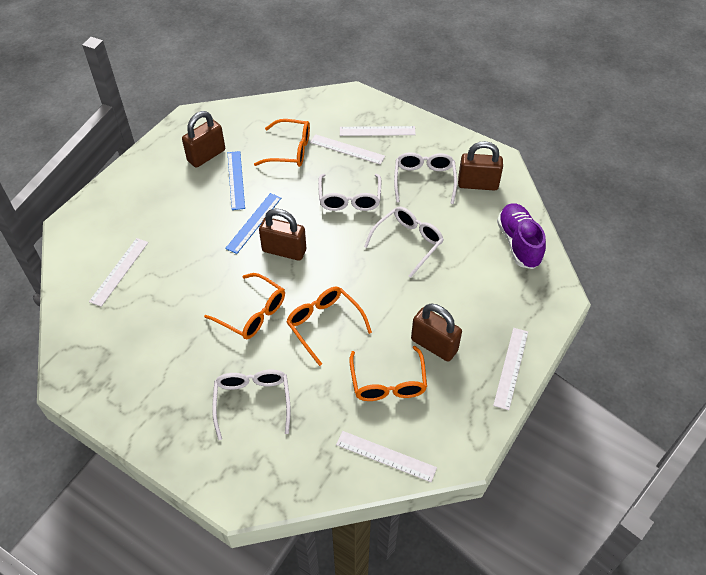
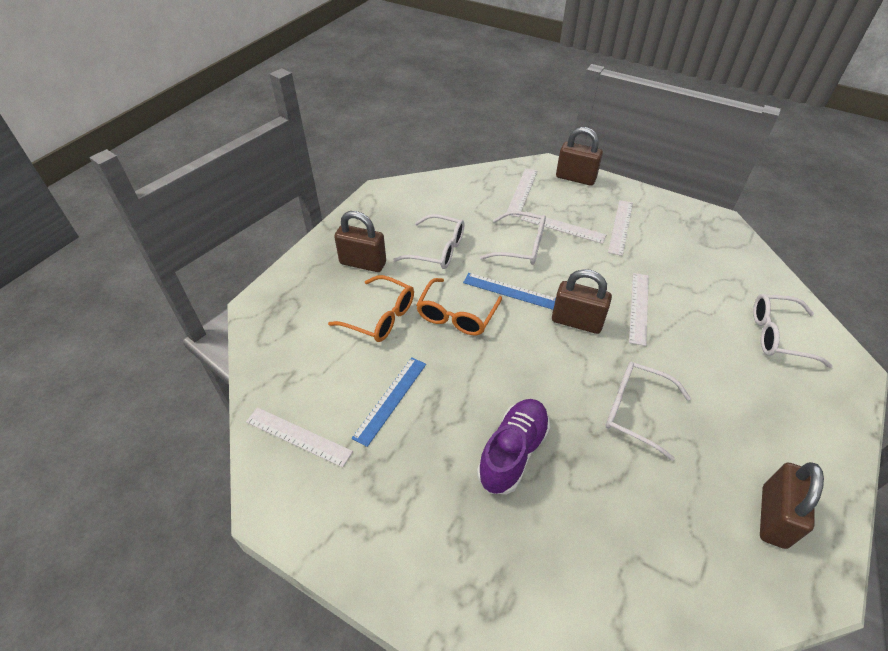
orange glasses: [204,273,285,339] [254,119,310,167] [286,287,372,366] [349,346,427,401] = 4 -> [328,275,414,342] [416,278,502,335] = 2

